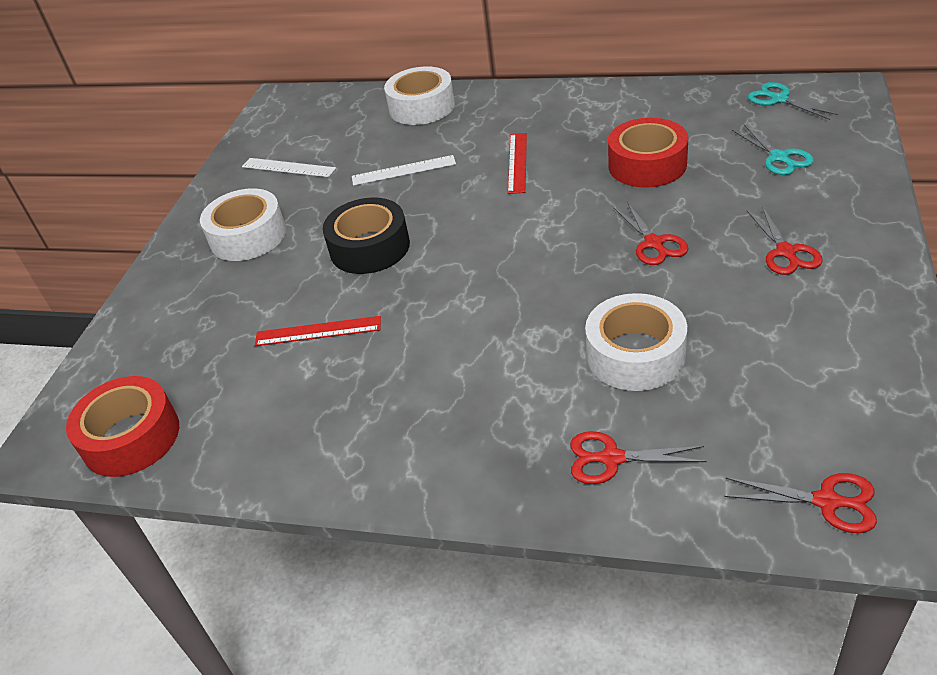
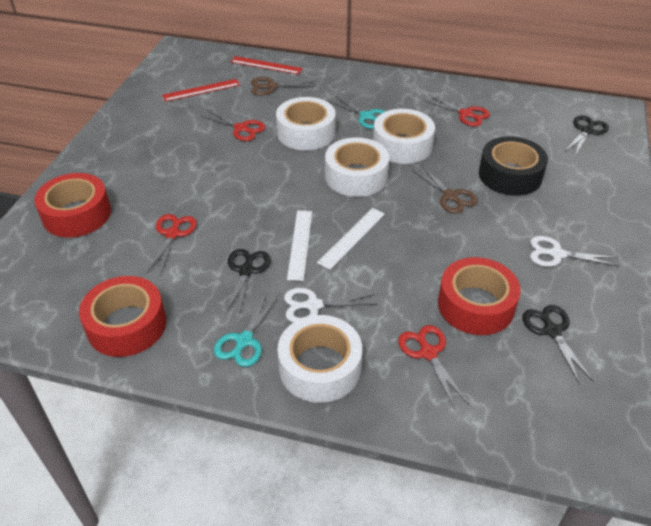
black scissors: none = 0 -> [224,249,271,315] [522,305,594,384] [564,115,609,156] = 3
brown scissors: none = 0 -> [251,77,317,96] [412,165,478,214] = 2
red tape: [66,376,179,477] [608,118,688,188] = 2 -> [34,173,111,238] [79,276,166,357] [438,257,521,335] = 3
white scissors: none = 0 -> [284,288,378,323] [530,236,620,267] = 2
white tape: [200,188,286,261] [384,66,455,125] [585,293,687,391] = 3 -> [276,97,336,150] [277,315,362,403] [325,137,389,197] [373,109,435,164] = 4

